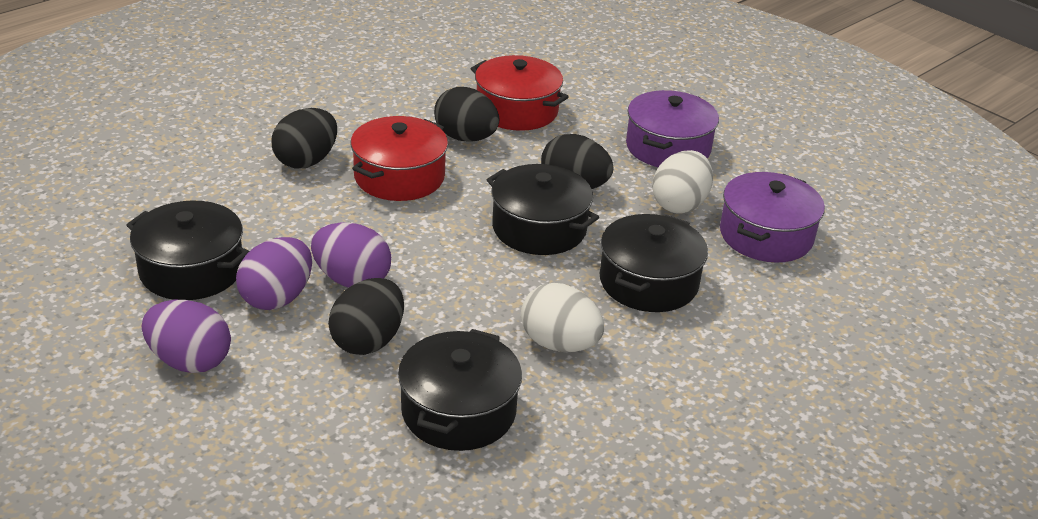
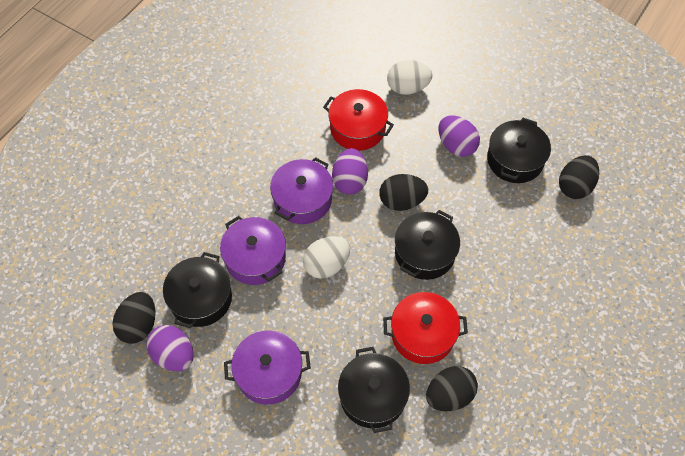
purple pot: [626,90,719,167] [720,172,825,263] = 2 -> [220,216,286,285] [224,330,311,405] [270,157,333,224] = 3

